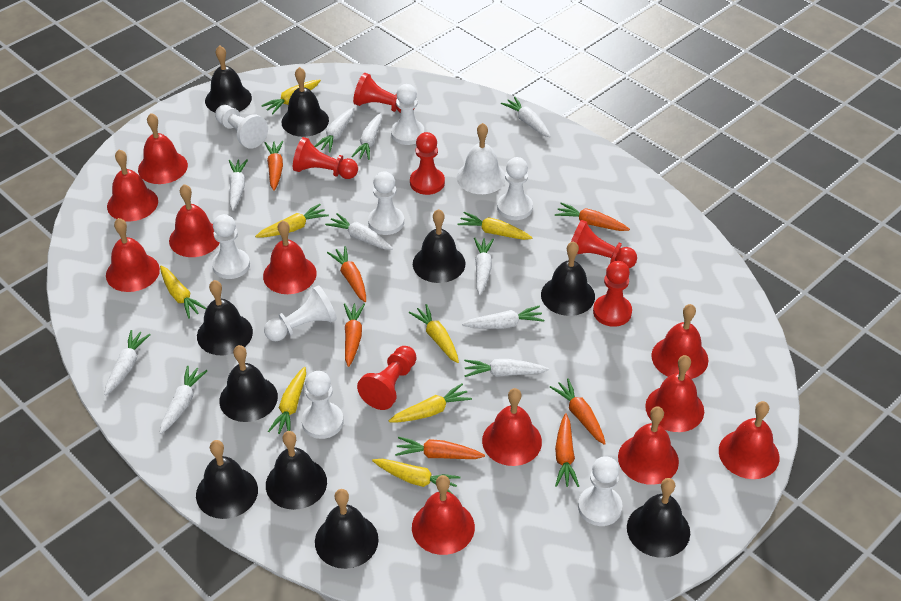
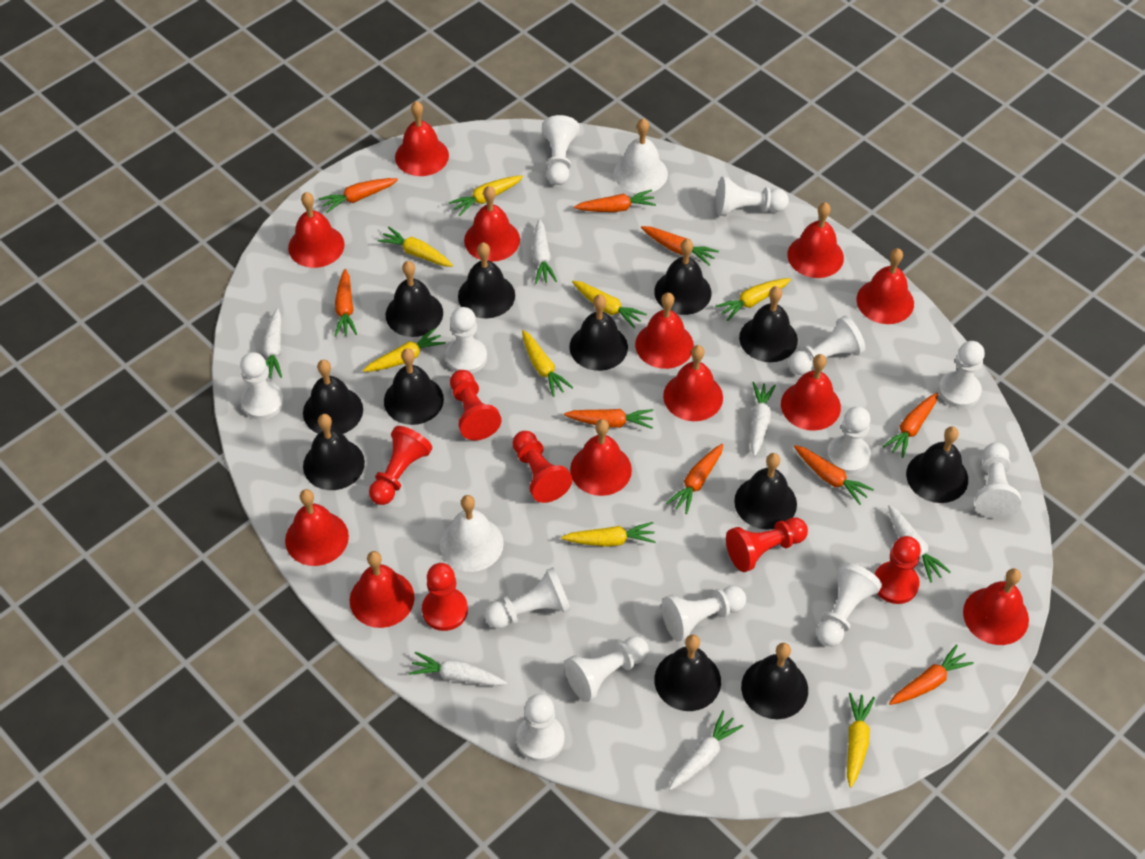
black bell: [196,440,258,519] [197,280,253,355] [205,45,252,112] [219,345,278,422] [266,431,327,510] [281,67,329,137] [315,489,379,569] [413,209,465,283] [541,241,595,316] [627,478,690,558] = 10 -> [303,360,363,434] [303,414,365,490] [384,348,444,425] [386,261,443,337] [458,243,515,319] [569,294,628,371] [654,239,712,315] [654,635,721,711] [734,453,797,530] [739,286,798,362] [741,643,808,719] [906,426,968,503] = 12
orange carrot: [265,141,284,191] [327,246,366,302] [344,303,365,367] [395,437,485,459] [550,378,606,445] [555,203,630,231] [555,413,579,487] = 7 -> [319,178,398,213] [334,269,357,337] [564,409,653,429] [574,190,656,212] [641,226,719,266] [666,444,723,514] [794,445,874,505] [882,393,938,458] [889,644,974,705] = 9
red bell: [106,218,160,292] [107,149,158,221] [138,113,188,184] [169,184,220,257] [263,220,317,294] [412,475,475,555] [482,388,542,466] [618,406,679,485] [645,355,704,432] [651,304,708,379] [719,401,780,479] = 11 -> [285,489,349,566] [288,192,345,268] [350,551,415,628] [395,101,449,176] [464,186,520,262] [570,419,632,496] [635,292,694,369] [663,345,723,421] [781,354,841,431] [787,202,844,278] [856,248,914,324] [963,568,1029,645] = 12
white bell: [457,123,506,194] = 1 -> [440,495,504,572] [614,118,668,193] = 2
white carrot: [104,330,151,396] [160,366,207,434] [229,159,248,211] [314,107,354,152] [325,213,393,250] [351,113,382,160] [462,306,544,329] [464,359,549,377] [474,238,494,295] [501,96,551,137] = 10 -> [263,308,282,378] [409,652,507,686] [532,219,557,284] [669,711,743,790] [751,382,776,456] [888,505,951,583] = 6
white pawn: [212,214,250,279] [215,105,268,149] [264,285,337,341] [302,371,343,439] [368,171,404,235] [391,84,425,145] [497,157,533,220] [578,456,623,526] = 8 -> [240,352,284,420] [445,307,487,374] [485,567,571,629] [516,694,565,762] [542,115,580,185] [564,636,649,702] [661,586,746,641] [716,177,789,216] [789,316,865,375] [817,563,882,646] [827,406,871,474] [938,341,985,408] [975,442,1021,519] = 13

